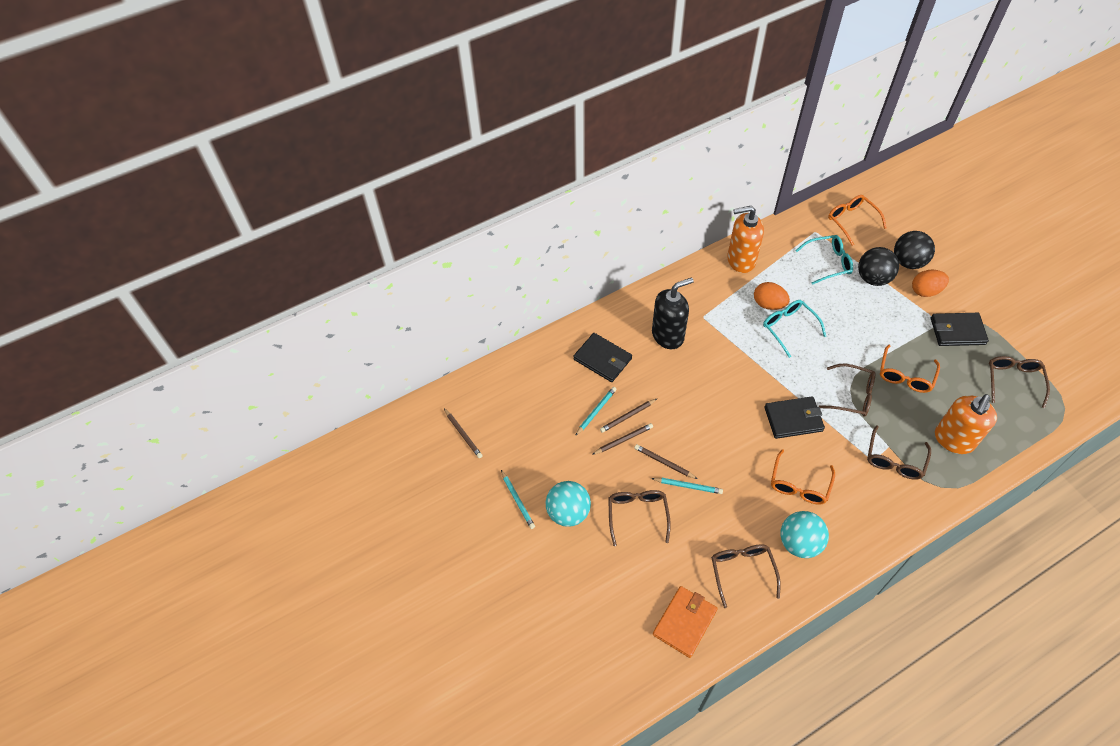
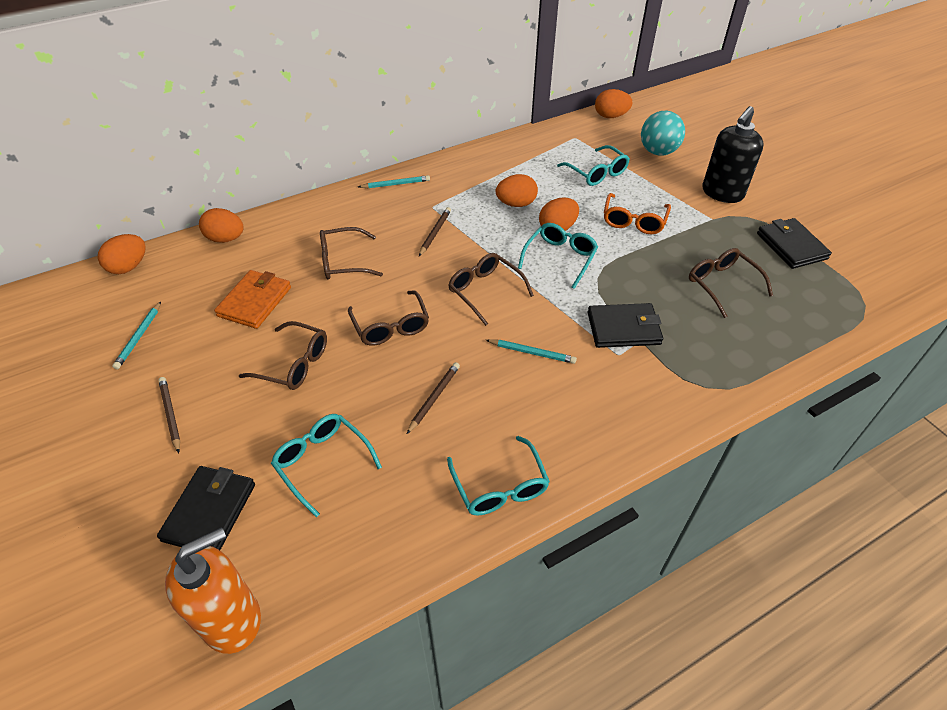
black ball: [858,247,899,286] [894,231,935,269] = 2 -> none = 0
brown pencil: [444,409,482,458] [592,423,653,455] [600,399,657,433] [634,444,698,479] = 4 -> [158,377,180,453] [407,362,460,434] [419,207,451,256] = 3
orange egg: [754,282,790,310] [912,270,949,297] = 2 -> [98,234,146,274] [199,208,244,243] [496,174,538,207] [539,197,579,231] [595,89,633,118] = 5
orange glasses: [771,449,835,505] [828,195,886,246] [880,345,940,393] = 3 -> [604,193,671,234] = 1
orange soap dispenser: [727,206,764,273] [935,394,997,454] = 2 -> [165,527,261,654] = 1
turquoise ball: [546,481,591,527] [780,511,829,558] = 2 -> [641,111,685,156] = 1
turquoise glasses: [763,300,826,358] [795,235,853,285] = 2 -> [271,414,382,517] [447,436,550,516] [518,223,598,289] [557,145,630,186] = 4

